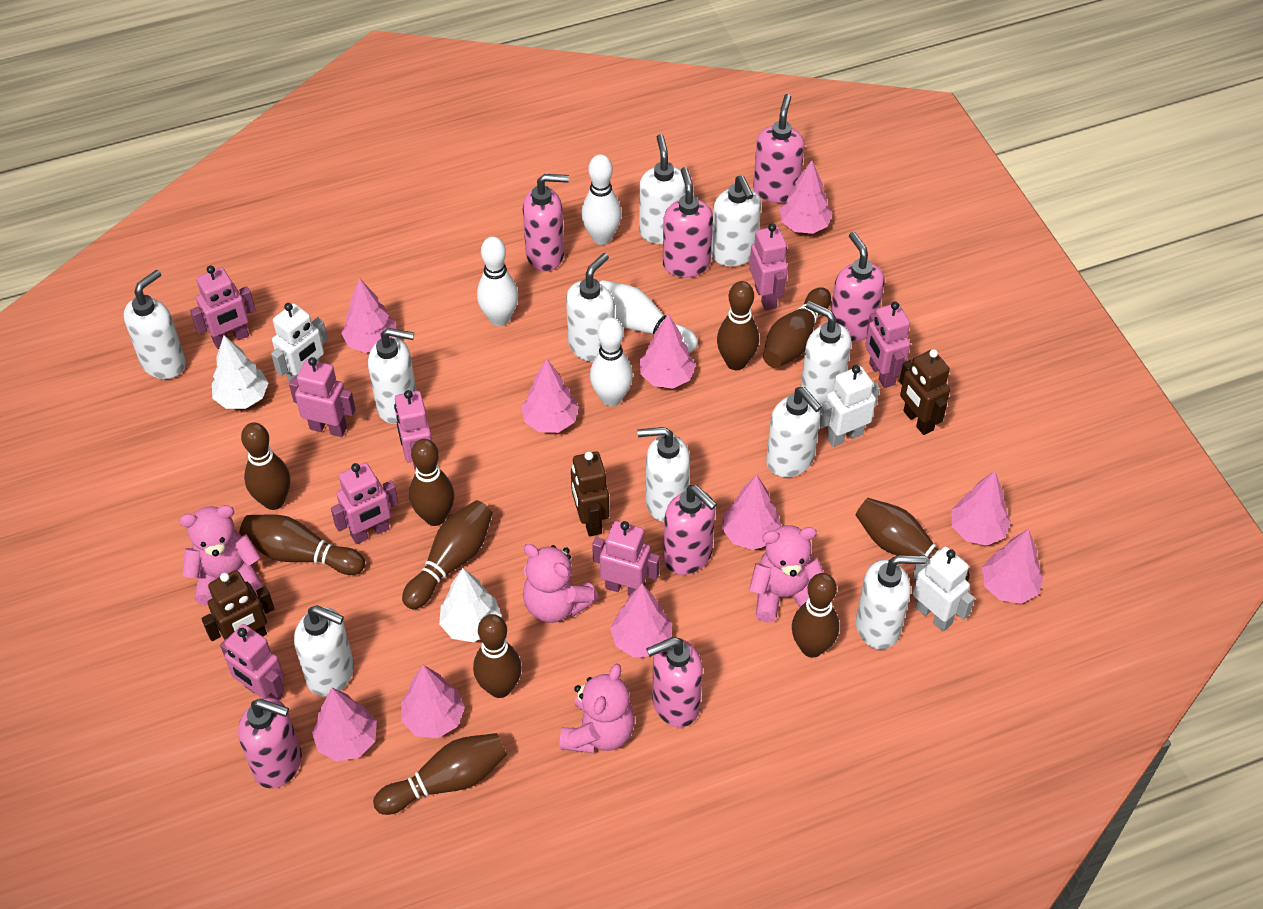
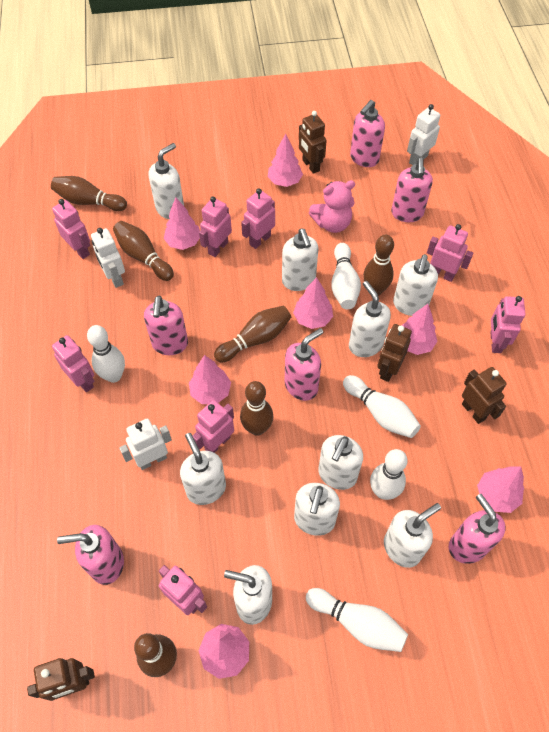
brown bowling pin: [239,514,365,575] [241,422,290,510] [373,733,507,815] [402,500,493,609] [409,439,454,526] [473,614,522,698] [717,281,759,370] [763,287,831,368] [792,573,839,658] [855,498,970,581] = 10 -> [51,176,127,211] [113,221,174,281] [134,633,177,677] [214,306,291,362] [240,381,273,436] [363,234,394,296] = 6
brown robot: [202,570,274,641] [571,451,609,536] [899,349,950,435] = 3 -> [27,658,95,701] [299,111,327,174] [377,324,412,382] [462,367,507,424] = 4
pink soap dispenser: [238,698,302,789] [523,174,569,271] [646,637,703,727] [663,167,713,278] [663,485,717,575] [753,94,805,203] [831,232,885,342] = 7 -> [57,525,124,585] [144,296,188,355] [285,328,323,401] [350,100,385,167] [391,158,433,222] [449,494,506,564] = 6
pink teddy bear: [179,505,262,605] [523,544,599,623] [559,664,635,753] [749,525,824,622] = 4 -> [309,180,355,233] = 1
pink tree: [312,688,377,762] [341,278,396,353] [401,665,465,738] [522,359,579,433] [610,584,672,658] [640,314,696,388] [722,475,781,550] [780,160,832,234] [951,471,1011,546] [982,529,1043,604] = 10 -> [164,197,200,250] [189,355,231,404] [199,624,249,679] [268,134,303,187] [293,277,333,329] [401,304,437,355] [477,466,524,513] = 7
white bowling pin: [477,237,518,326] [581,154,621,245] [590,317,633,407] [600,280,698,353] = 4 -> [87,325,125,383] [306,588,408,652] [331,243,361,309] [343,375,421,438] [370,449,408,500] = 5
white soap dispenser: [124,270,186,379] [294,605,354,697] [368,328,416,424] [566,253,615,362] [638,427,690,522] [639,134,686,244] [711,175,761,266] [766,387,822,477] [801,301,851,404] [856,555,926,650] = 10 -> [149,143,184,219] [180,433,226,505] [224,565,272,625] [282,229,318,291] [294,483,340,536] [318,435,363,490] [349,281,391,357] [384,503,441,568] [393,254,438,316] = 9
white tree: [212,335,268,409] [439,568,501,642] = 2 -> none = 0

